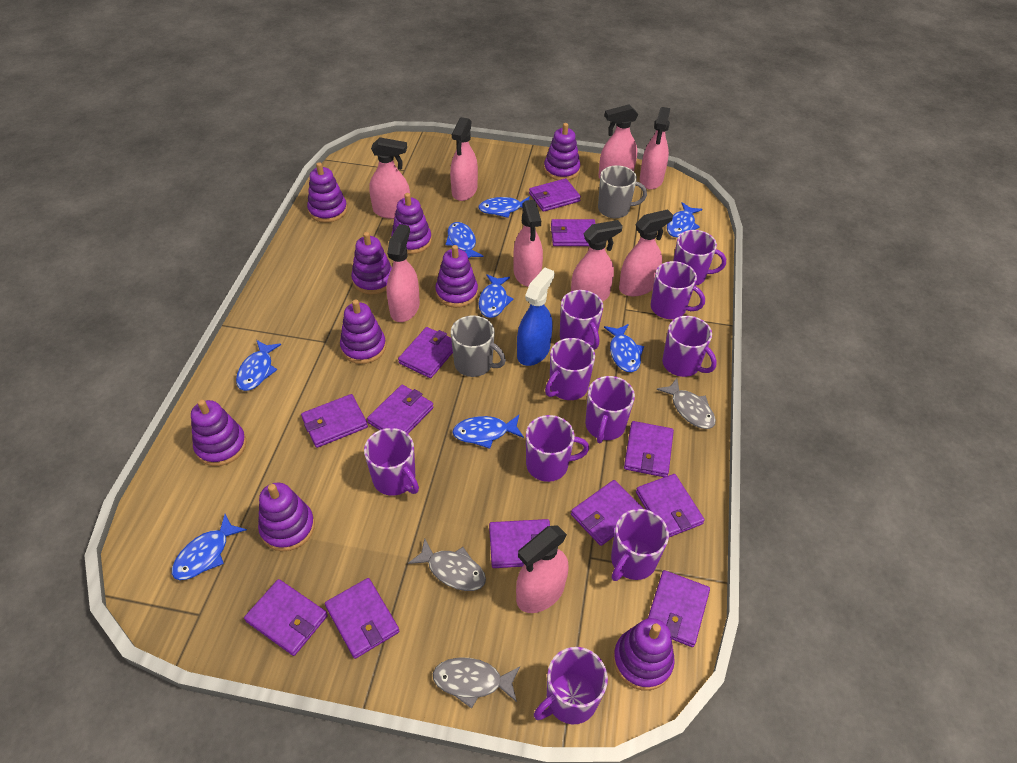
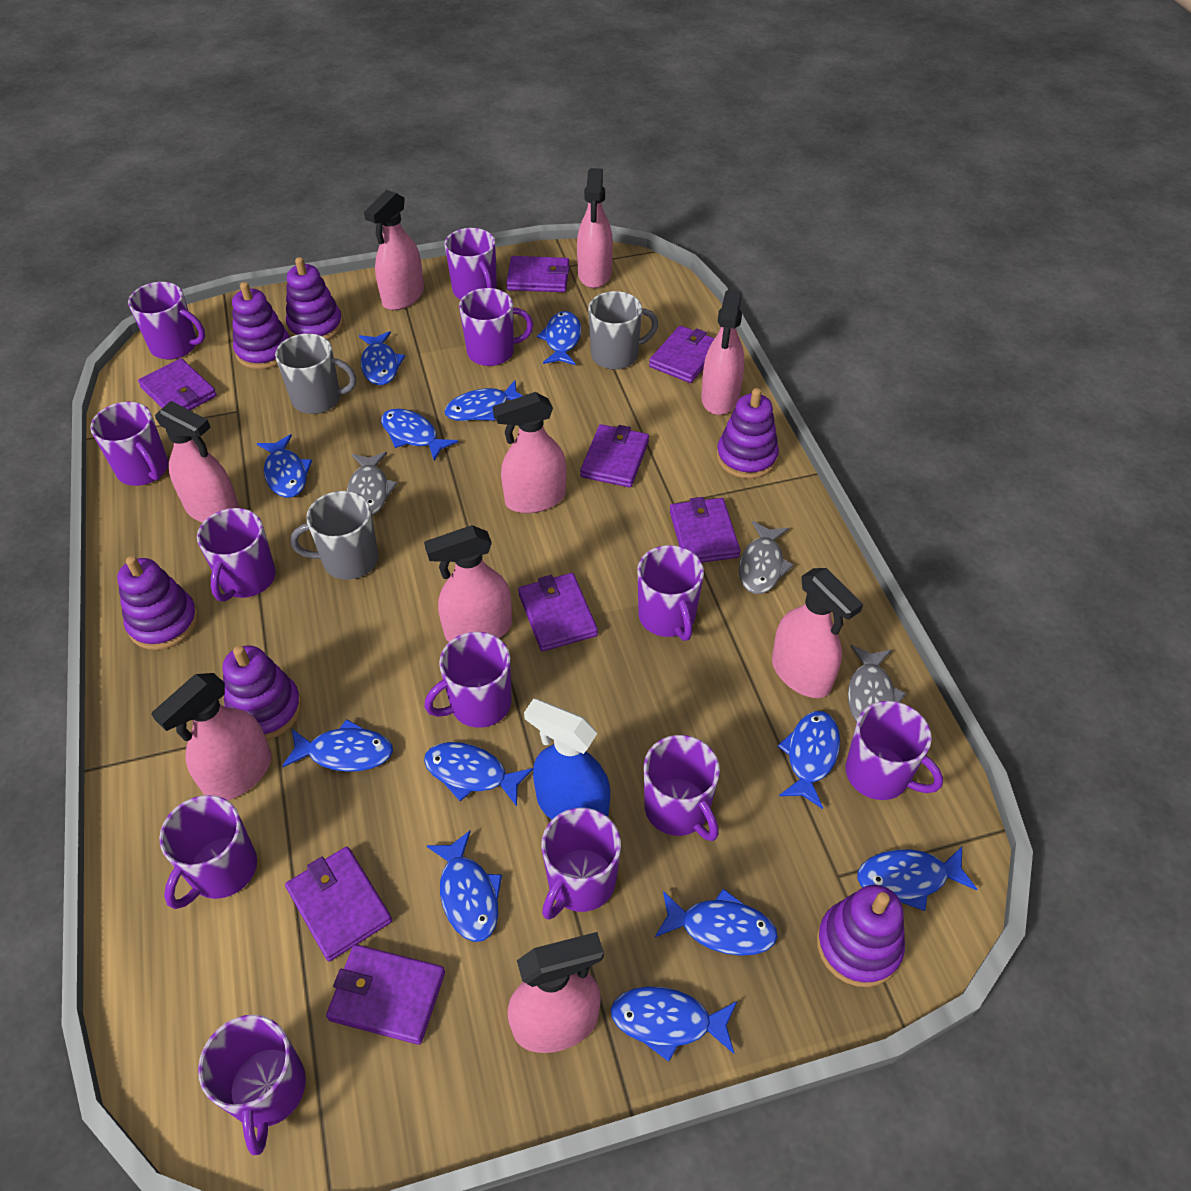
blue fish: [172,514,247,580] [236,340,281,391] [445,222,484,258] [452,415,524,449] [478,196,530,218] [479,274,514,318] [604,324,644,372] [667,202,702,238] = 8 -> [257,434,312,498] [282,719,393,772] [359,331,405,385] [381,408,458,461] [424,742,533,807] [426,831,502,942] [444,380,523,421] [537,311,581,365] [611,986,737,1062] [655,888,778,956] [777,711,840,809] [857,846,977,911] = 12
grey mug: [451,315,506,377] [598,165,647,218] = 2 -> [275,333,356,414] [290,491,378,580] [588,291,658,370] = 3
purple mug: [364,428,419,496] [526,415,589,482] [534,647,608,724] [545,338,595,400] [560,290,603,350] [585,376,635,443] [611,509,669,581] [651,261,705,319] [662,316,717,377] [673,230,726,286] = 10 -> [90,402,168,486] [128,282,205,359] [159,795,257,909] [197,508,276,602] [198,1015,306,1155] [424,632,512,728] [444,228,497,300] [459,288,533,366] [541,808,621,920] [637,545,704,641] [644,735,720,841] [845,701,943,800] = 12
purple stacking toy: [191,399,246,466] [258,483,315,551] [307,162,347,223] [340,299,386,364] [351,232,392,294] [391,193,432,254] [435,245,478,308] [544,123,580,180] [613,618,675,691] = 9 -> [117,556,198,650] [223,645,302,740] [232,282,290,369] [286,257,343,340] [717,388,779,479] [817,885,905,987] = 6
purple wallet: [244,579,328,656] [301,394,368,448] [325,578,399,659] [367,385,433,434] [398,327,453,378] [489,519,550,568] [529,178,581,212] [551,219,595,246] [571,480,644,546] [624,421,674,477] [636,474,705,537] [648,570,710,647] = 12 -> [138,358,217,410] [285,847,392,961] [326,944,445,1045] [506,256,570,292] [518,573,598,651] [580,424,649,488] [649,325,715,383] [670,497,740,563] = 8

